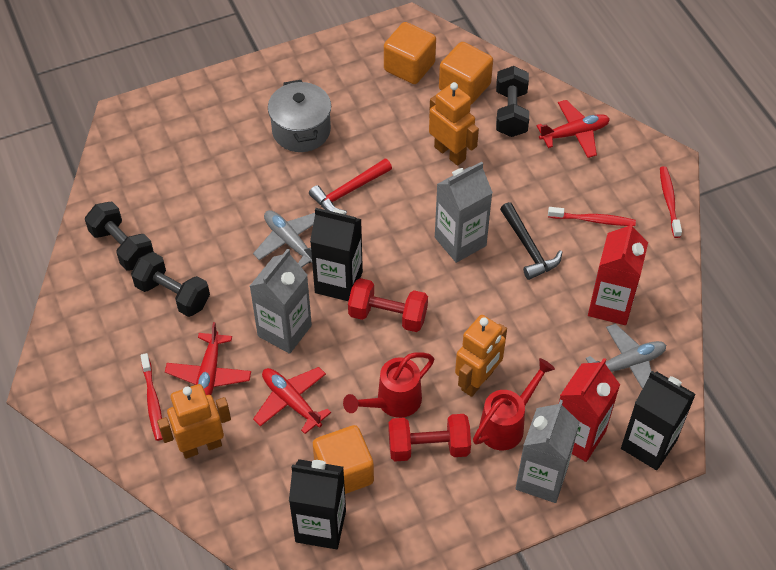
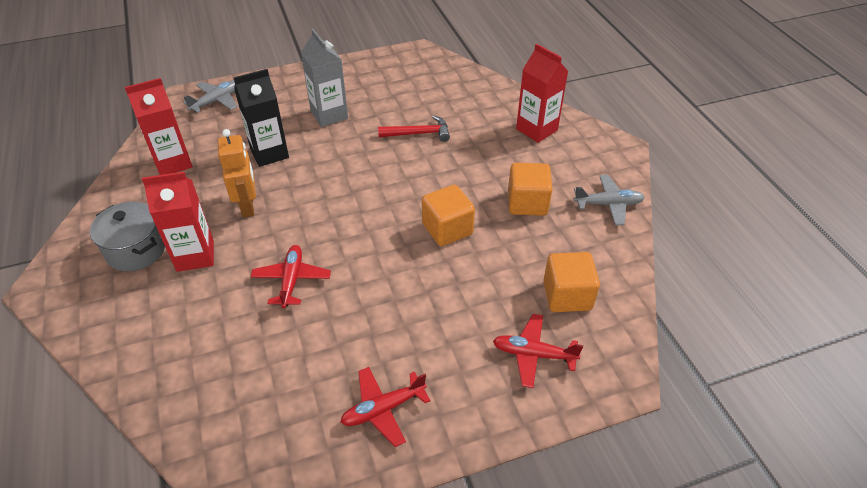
black carton: [289,459,346,549] [310,208,363,301] [621,371,696,470] = 3 -> [233,69,289,167] = 1
black dumbbell: [85,202,154,271] [131,252,210,317] [496,66,529,137] = 3 -> none = 0
black hammer: [500,202,562,280] = 1 -> none = 0
grey carton: [250,249,312,354] [435,162,493,263] [516,400,580,503] = 3 -> [301,29,348,127] = 1
orange robot: [157,384,231,459] [429,82,479,166] [455,315,507,397] = 3 -> [218,129,256,218] = 1
red carton: [559,358,620,462] [588,221,648,325] = 2 -> [125,78,193,175] [142,172,214,272] [516,44,568,143] = 3
red dumbbell: [348,278,428,332] [388,414,471,462] = 2 -> none = 0
red toothbrush: [141,353,163,441] [548,207,636,226] [660,166,682,238] = 3 -> none = 0
red watering can: [343,352,434,418] [473,358,555,450] = 2 -> none = 0

